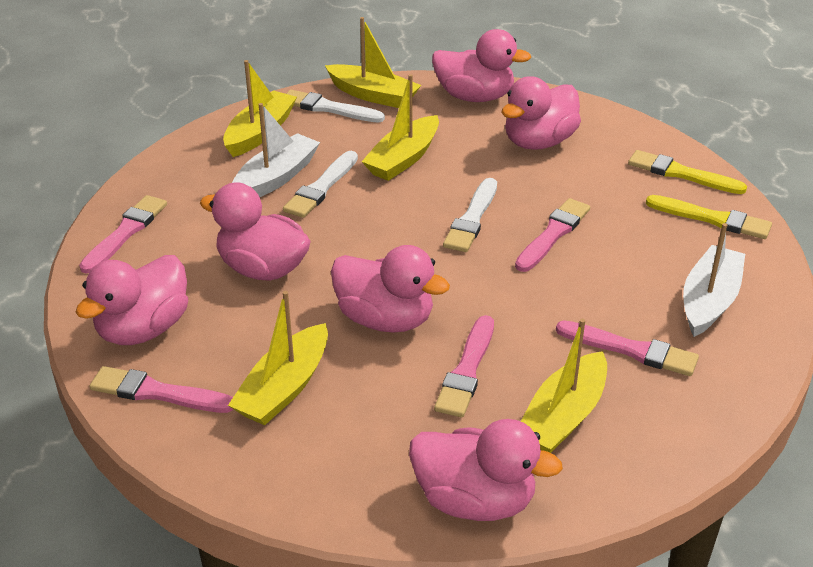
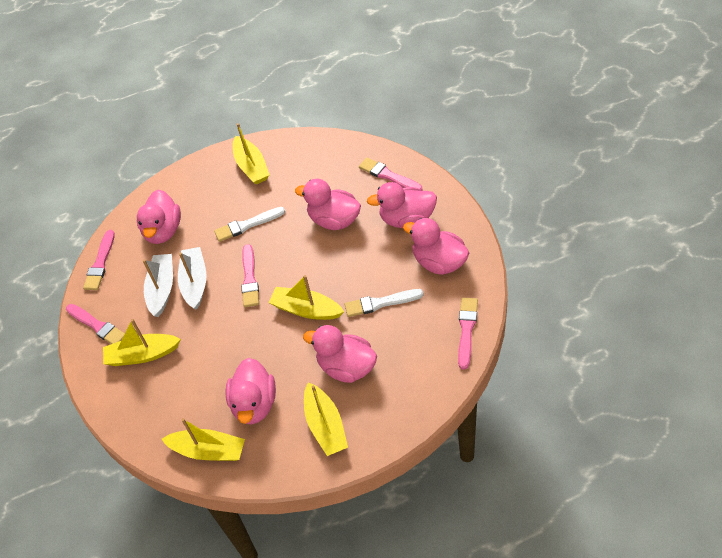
white brush: [283,151,358,218] [286,90,385,123] [443,178,497,252] = 3 -> [214,207,285,242] [344,289,424,317] = 2
yellow brush: [628,150,747,194] [646,195,772,239] = 2 -> none = 0

